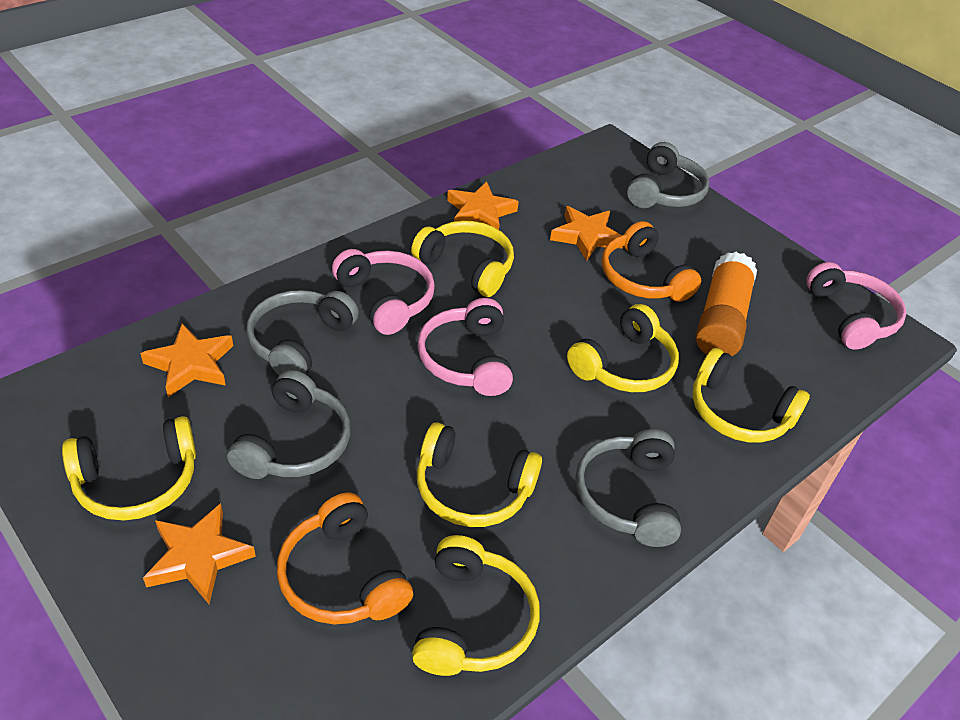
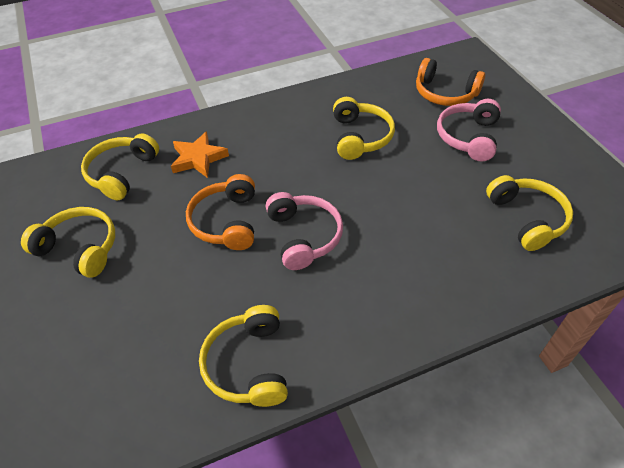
grey headphones: [227,370,351,479] [247,290,359,375] [575,429,681,547] [627,142,710,208] = 4 -> none = 0
orange glue stick: [696,252,757,356] = 1 -> none = 0
orange star: [140,323,233,397] [143,503,256,604] [447,181,519,230] [550,206,624,261] = 4 -> [171,132,229,178] = 1
pink headphones: [332,249,435,335] [417,298,513,396] [806,262,906,350] = 3 -> [266,192,343,270] [437,99,501,161] = 2
yellow headphones: [62,416,196,521] [411,221,514,297] [412,535,540,676] [417,422,542,527] [567,304,679,392] [692,348,810,443] = 6 -> [21,207,115,278] [81,133,159,200] [199,305,288,407] [333,97,395,160] [486,175,573,251] = 5

